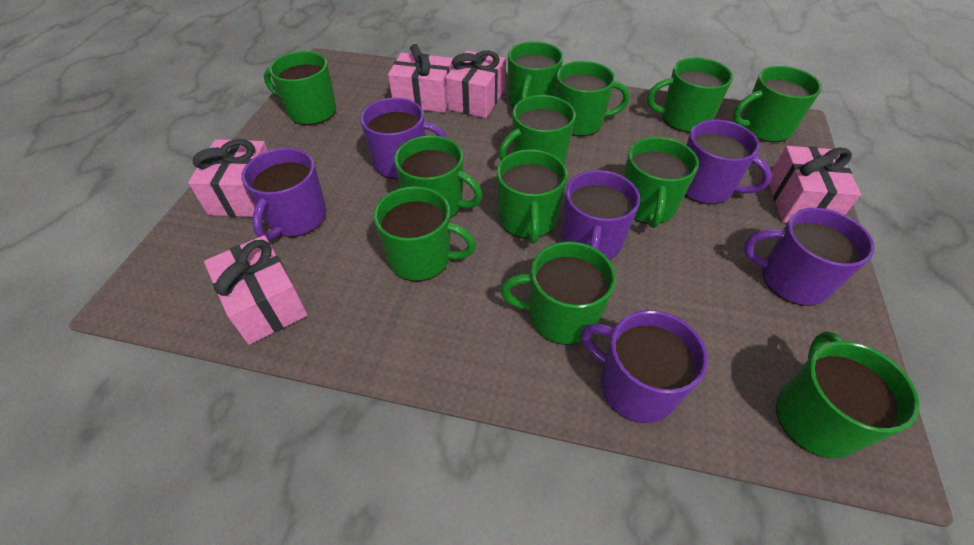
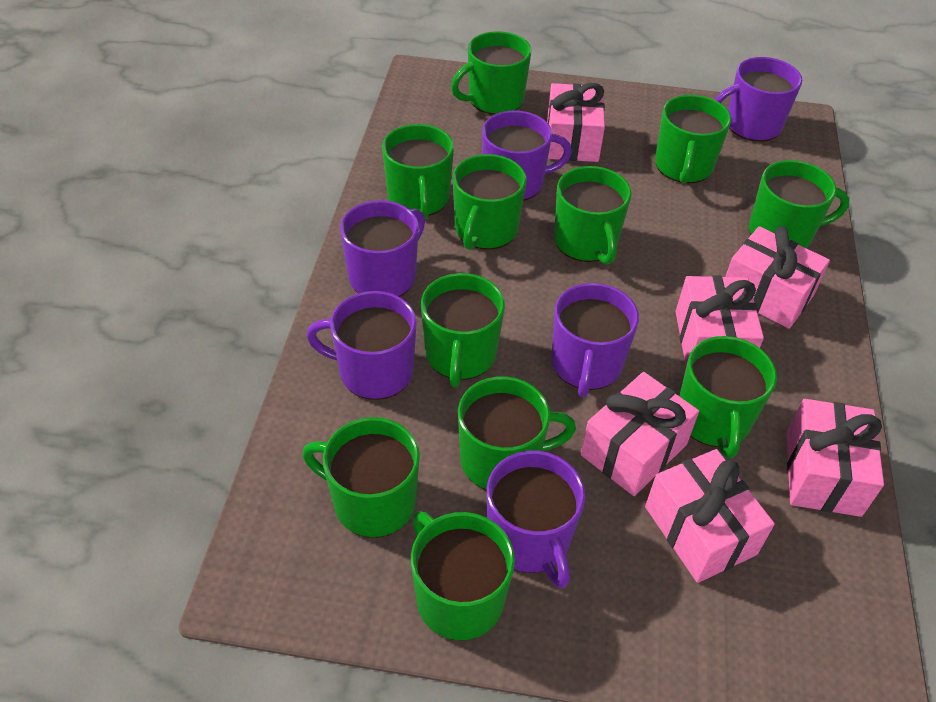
green mug: [264,51,336,125] [374,186,476,281] [394,135,483,218] [496,149,567,244] [499,95,576,164] [501,242,616,345] [508,41,563,108] [555,61,630,137] [624,137,699,228] [647,58,733,133] [733,66,822,142] [776,331,920,458] = 12 -> [302,417,420,538] [382,124,454,219] [411,511,515,641] [421,273,505,387] [451,31,531,115] [453,154,526,250] [458,376,576,490] [554,166,632,264] [655,95,731,183] [679,336,777,459] [749,160,850,248] = 11
pink gift: [188,139,268,217] [204,235,308,345] [388,44,453,113] [445,50,505,118] [769,146,861,223] = 5 -> [547,83,605,162] [581,372,699,496] [645,449,775,583] [676,275,764,366] [725,226,830,329] [786,399,884,517] = 6

